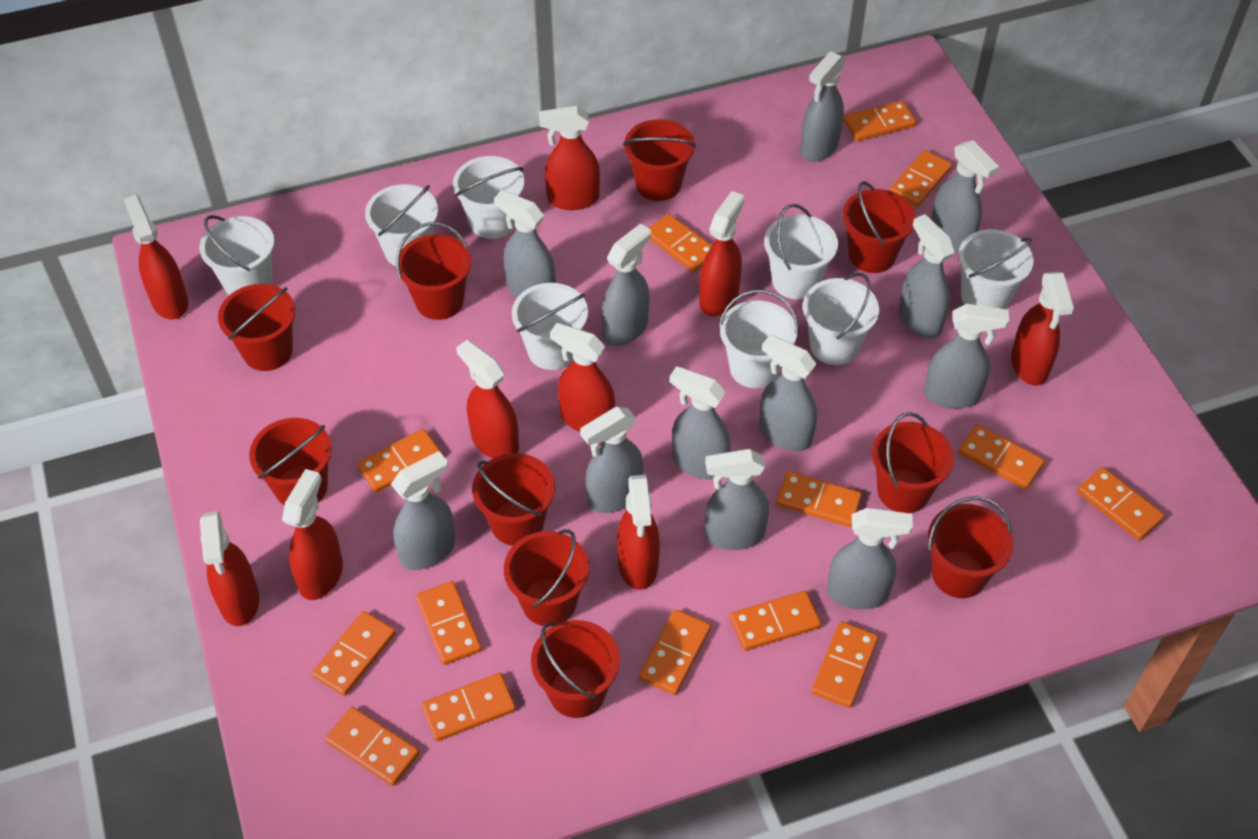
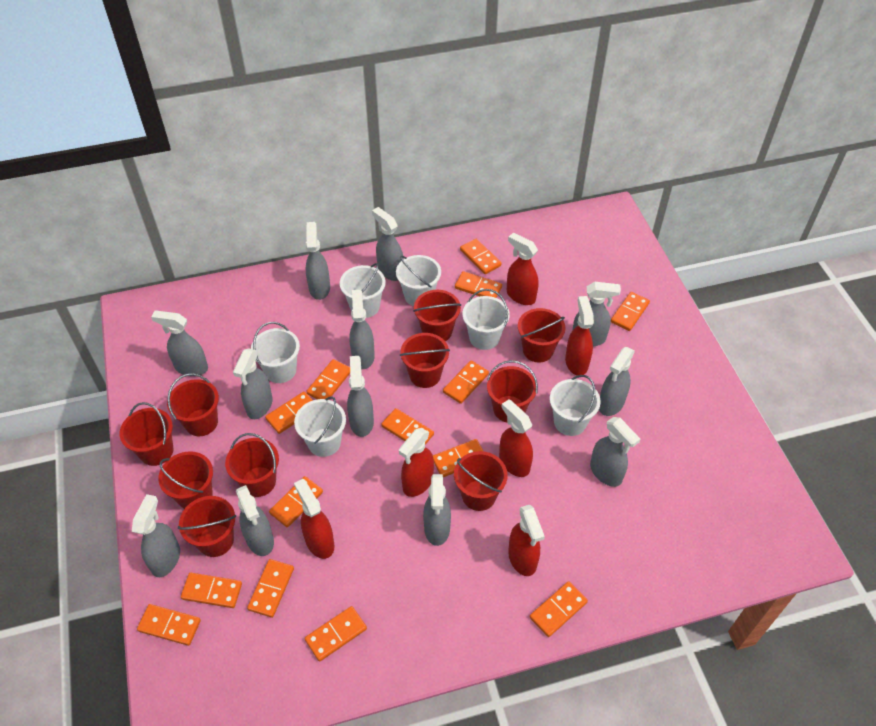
red spray bottle: [123,195,188,319] [200,511,259,626] [282,469,343,600] [456,340,519,458] [539,106,600,210] [550,323,615,432] [617,475,660,590] [699,191,745,316] [1011,272,1074,386] = 9 -> [294,479,335,559] [399,428,434,497] [499,399,533,477] [507,232,539,305] [508,505,545,576] [565,296,594,376] = 6
white bucket: [200,215,274,295] [365,184,438,266] [453,156,525,239] [512,283,588,370] [719,290,798,388] [764,204,838,299] [803,273,879,365] [958,229,1034,309] = 8 -> [251,322,300,383] [294,396,346,457] [340,263,386,318] [396,255,441,306] [462,289,510,350] [550,375,601,436] = 6

